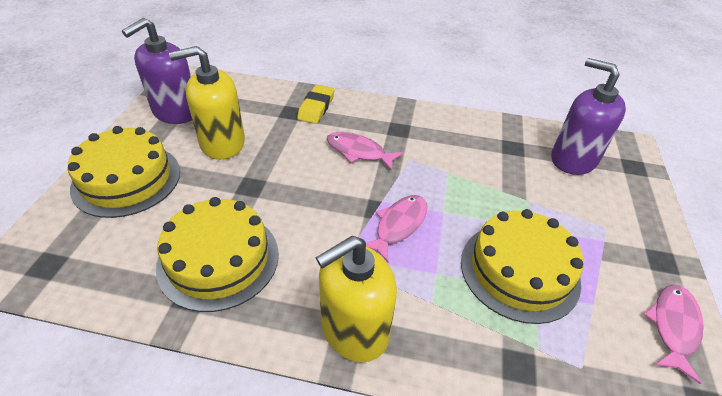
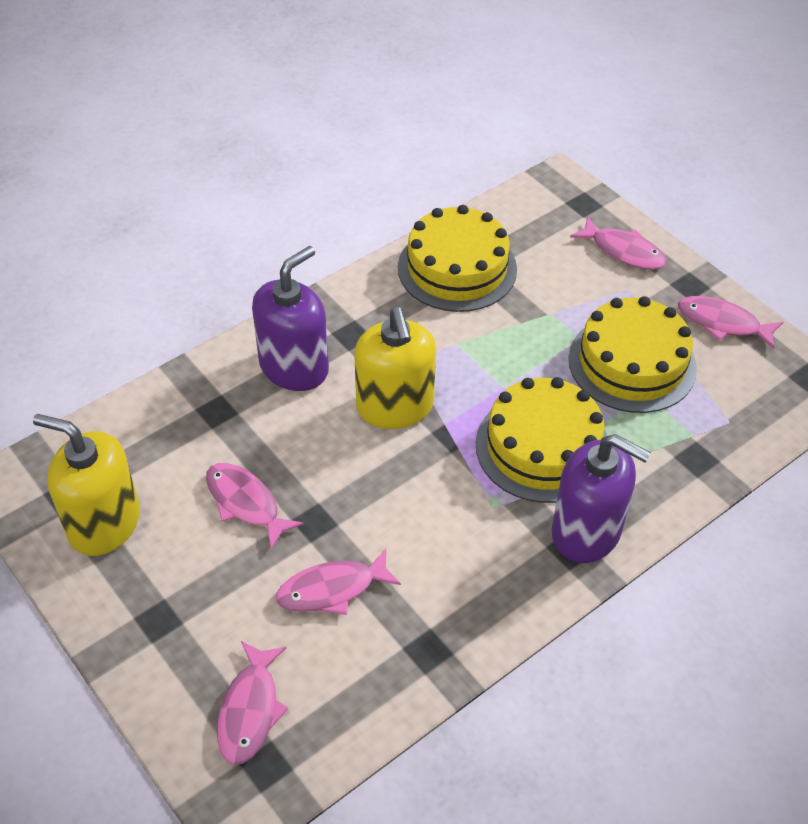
pink fish: [327,132,403,171] [366,195,427,262] [644,285,704,384] = 3 -> [206,463,304,549] [217,641,288,765] [276,549,401,615] [570,217,667,270] [678,296,783,349] = 5
yellow eraser: [297,85,334,124] = 1 -> none = 0

